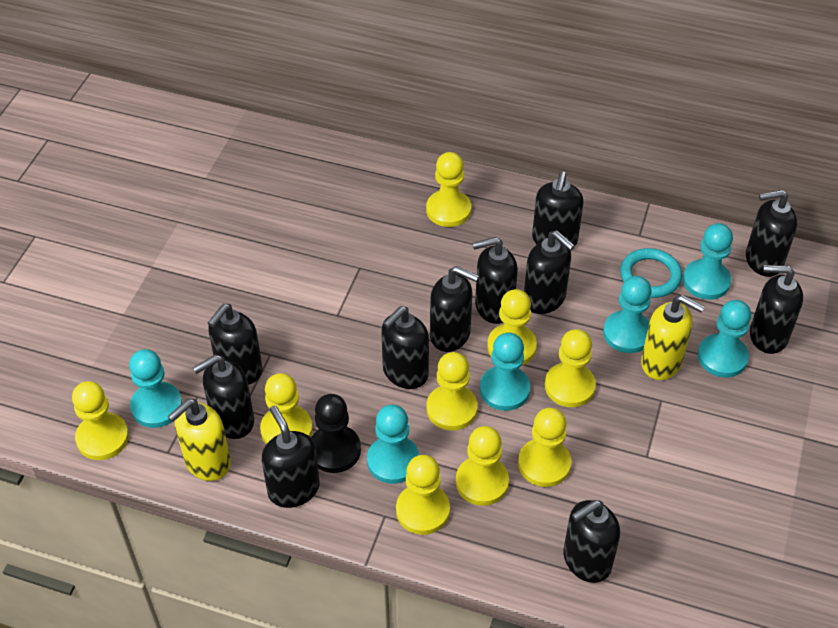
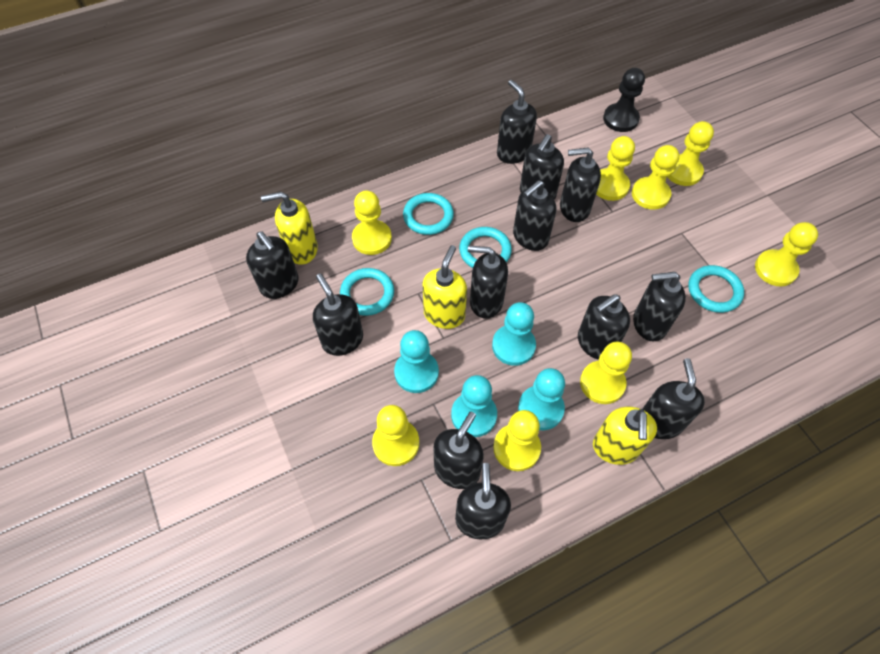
black soap dispenser: [193,355,254,439] [208,304,263,385] [262,405,320,508] [381,306,429,389] [430,266,479,352] [473,237,518,324] [524,231,575,314] [532,172,583,245] [563,500,620,583] [746,190,797,277] [750,265,803,354] = 11 -> [246,231,299,299] [313,274,363,356] [434,412,484,489] [455,463,511,539] [468,246,508,319] [497,80,537,164] [513,180,556,251] [520,134,564,200] [560,148,601,222] [578,294,630,360] [633,272,686,341] [642,358,705,439] = 12
turquoise pawn: [129,349,182,428] [367,405,419,484] [480,333,530,411] [603,276,652,353] [683,223,733,300] [698,300,751,377] = 6 -> [394,330,439,393] [451,375,497,437] [492,302,536,366] [518,368,565,430] = 4
turquoise ring: [620,248,682,298] = 1 -> [340,268,394,316] [403,193,454,235] [459,227,512,268] [688,265,744,313] = 4
yellow pawn: [72,381,129,460] [260,373,313,444] [396,455,450,535] [426,152,471,227] [427,352,478,431] [456,426,509,506] [487,289,537,366] [518,408,571,487] [545,329,596,407] = 9 -> [352,191,392,255] [372,405,419,466] [493,410,541,471] [580,341,632,404] [596,136,635,201] [632,145,679,210] [667,121,714,186] [755,222,818,287] = 8
yellow soap dispenser: [167,399,231,481] [641,295,705,380] = 2 -> [261,192,318,265] [422,245,467,329] [593,407,657,465] = 3

